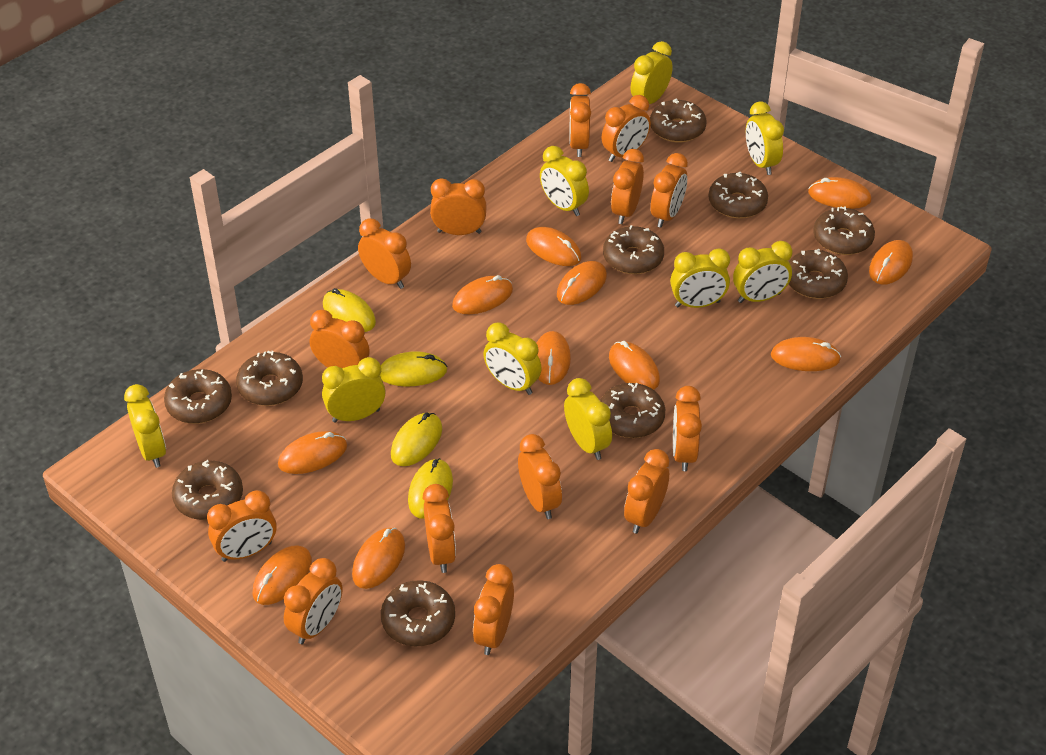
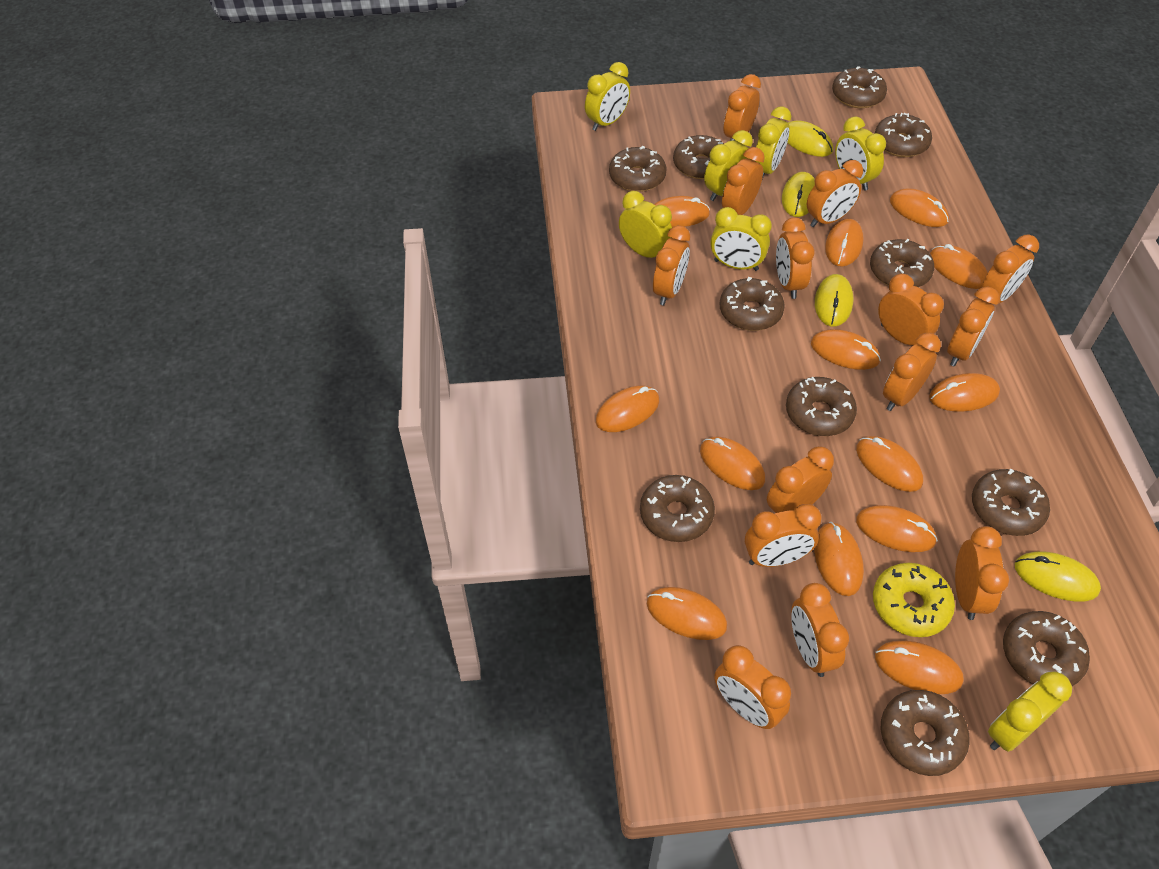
brown donut: [164,369,232,424] [172,460,243,520] [236,351,303,406] [381,580,455,646] [600,383,665,438] [603,225,664,274] [650,98,707,143] [708,172,768,219] [789,249,848,299] [813,206,875,255] = 10 -> [609,146,667,192] [640,475,715,542] [673,135,724,179] [719,277,785,331] [786,377,857,436] [832,66,887,108] [870,239,934,287] [875,113,932,157] [881,690,970,776] [972,469,1050,536] [1003,611,1090,686] = 11
orange mouse: [252,545,312,605] [278,431,347,474] [352,528,405,589] [452,275,513,314] [526,227,581,266] [536,331,571,385] [557,261,607,305] [609,341,660,390] [771,337,841,371] [808,177,871,209] [869,240,913,285] = 11 -> [596,386,659,432] [647,587,727,640] [654,196,710,227] [700,436,765,490] [811,329,881,370] [814,522,864,596] [825,219,864,267] [856,436,923,492] [856,505,938,552] [875,641,964,694] [890,188,949,227] [929,373,1000,412] [930,244,988,289] = 13
yellow clock: [124,384,166,468] [322,357,386,423] [483,323,542,395] [540,146,589,216] [564,378,612,460] [631,41,673,104] [670,248,730,308] [733,241,792,303] [746,101,784,175] = 9 -> [585,62,630,131] [619,191,672,258] [704,130,753,201] [710,207,772,271] [753,106,791,179] [835,116,886,191] [988,671,1072,752] = 7
yellow donut: none = 0 -> [873,563,955,637] = 1

